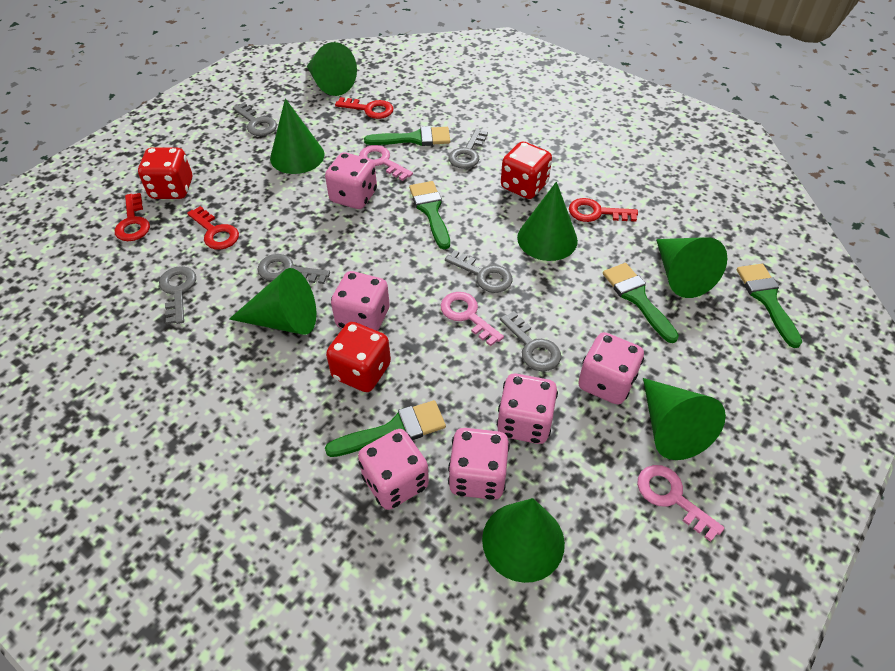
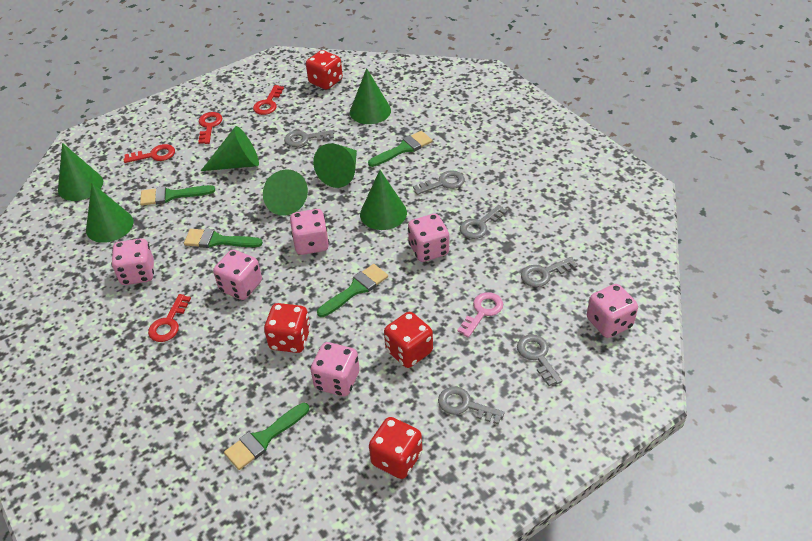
pink key: [359,145,413,181] [441,292,504,346] [637,465,724,542] = 3 -> [458,292,503,338] = 1
red dice: [138,147,192,199] [326,322,391,392] [501,141,552,199] = 3 -> [264,303,311,353] [306,50,343,90] [369,417,422,479] [384,312,433,368] = 4

